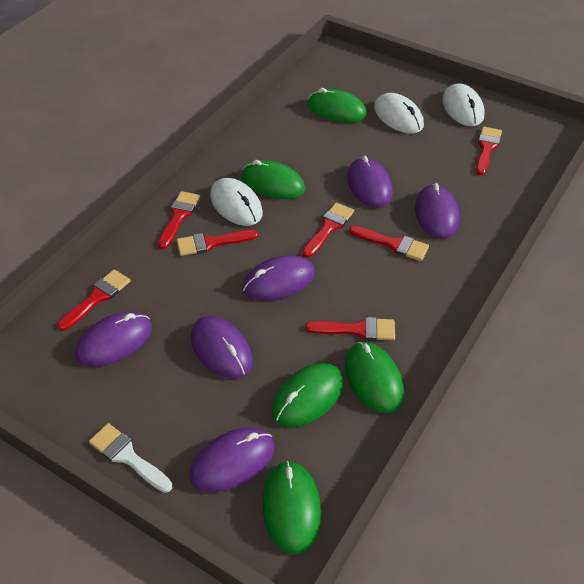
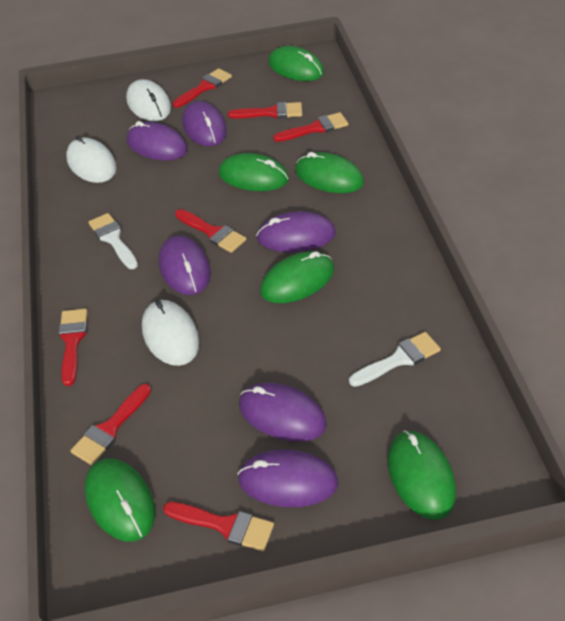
green mouse: [242,160,305,199] [263,461,321,554] [272,363,344,427] [308,88,367,123] [345,342,404,413] = 5 -> [85,459,155,541] [218,153,289,191] [260,251,334,303] [268,46,324,81] [295,152,364,193] [387,430,456,520] = 6
white brush: [89,423,172,493] = 1 -> [88,213,138,269] [349,332,441,387] = 2

